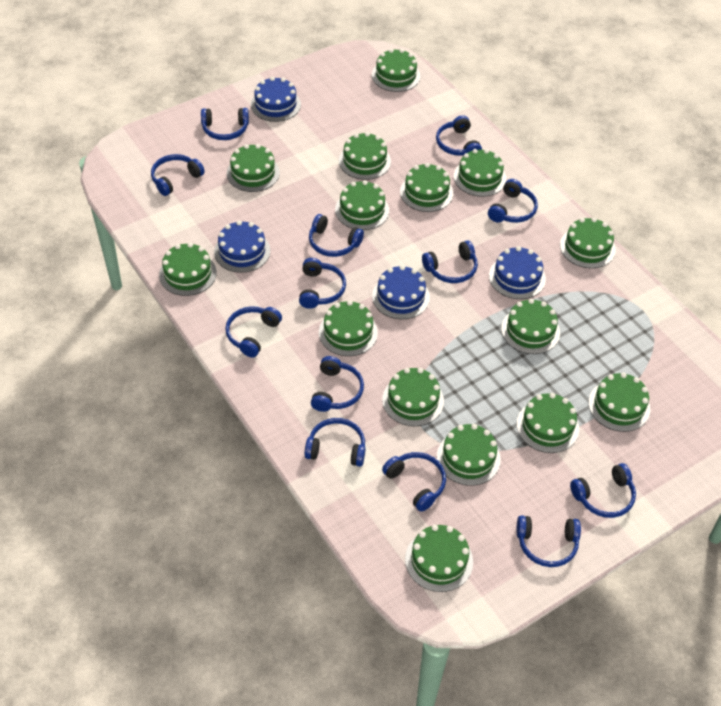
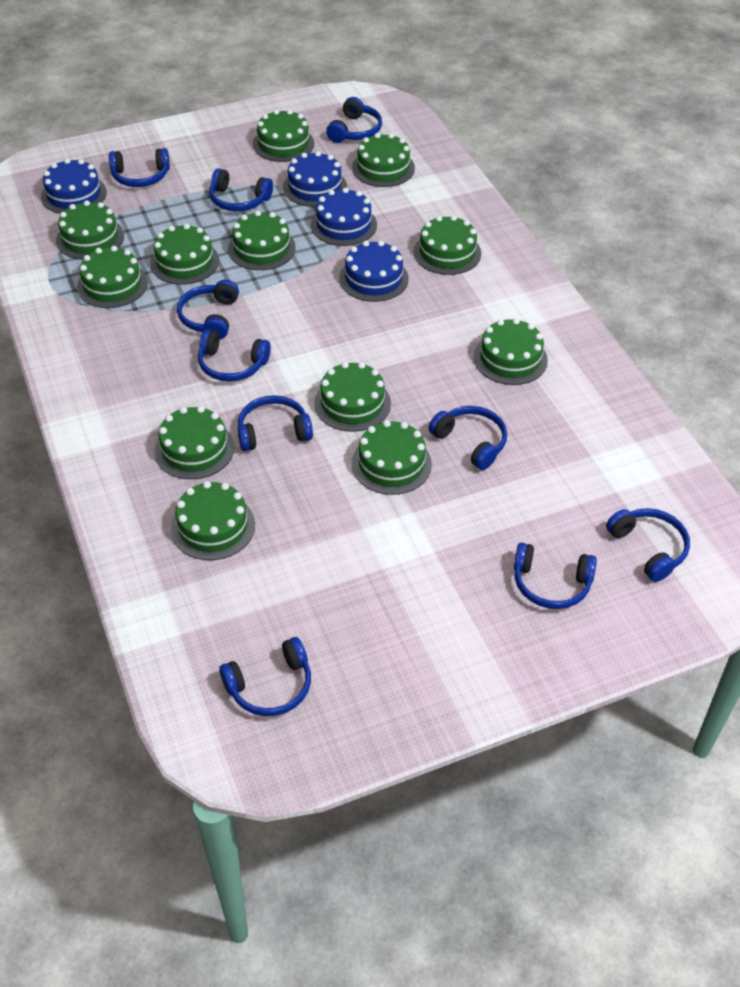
blue headphones: [151,154,205,196] [201,108,249,140] [225,306,282,358] [299,258,346,309] [304,418,365,467] [309,214,364,257] [311,356,364,412] [382,452,446,512] [422,240,478,283] [436,115,482,156] [488,179,538,223] [517,515,581,567] [570,463,636,518] = 13 -> [109,148,170,187] [177,280,239,339] [198,329,271,382] [209,168,273,211] [219,637,311,716] [237,395,313,451] [326,97,382,143] [429,406,507,470] [514,543,597,609] [606,508,690,582] = 10
green cake: [159,243,217,296] [227,144,280,192] [319,300,378,356] [335,180,389,230] [339,132,391,180] [372,49,420,92] [382,368,444,426] [400,163,453,212] [405,525,473,592] [437,424,501,486] [454,149,506,197] [501,299,560,354] [517,393,579,453] [560,217,616,268] [588,372,650,432] = 15 -> [56,200,124,260] [77,246,148,308] [150,224,219,284] [154,406,234,479] [171,481,255,560] [228,211,296,270] [253,109,314,162] [314,362,391,432] [352,133,415,187] [352,420,432,495] [413,215,481,275] [474,318,548,385] = 12

